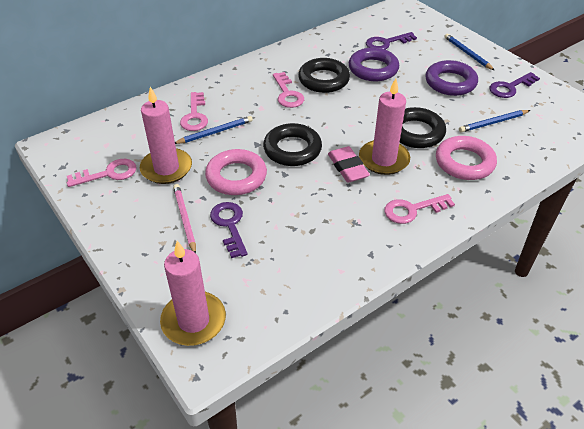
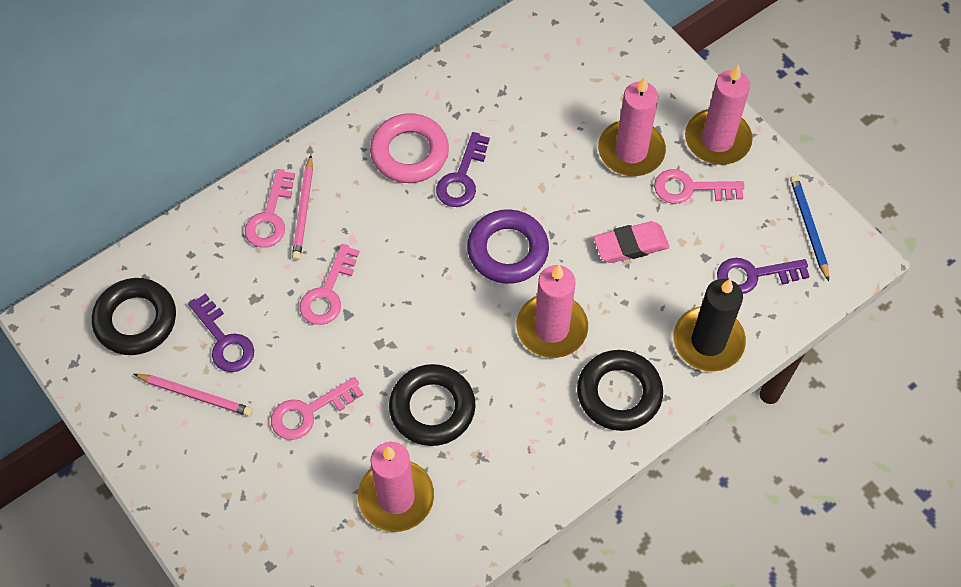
black candle: none = 0 -> [673,279,746,372] = 1
blue pencil: [175,116,253,144] [444,34,494,70] [459,110,531,133] = 3 -> [790,175,829,281] = 1
pink candle: [140,87,192,184] [160,241,226,346] [359,78,410,175] = 3 -> [358,442,434,532] [516,265,588,358] [598,76,666,176] [685,64,753,165] = 4
pink pencil: [173,184,196,253] = 1 -> [134,374,253,416] [292,155,313,260] = 2
pink ring: [205,149,267,195] [436,136,497,180] = 2 -> [370,114,449,183] = 1
purple ring: [349,48,399,81] [425,60,478,96] = 2 -> [467,209,549,284] = 1

